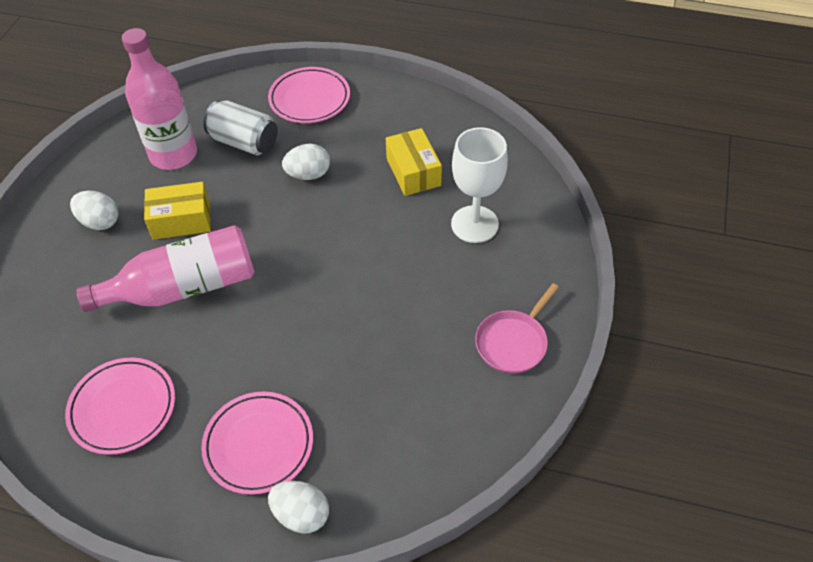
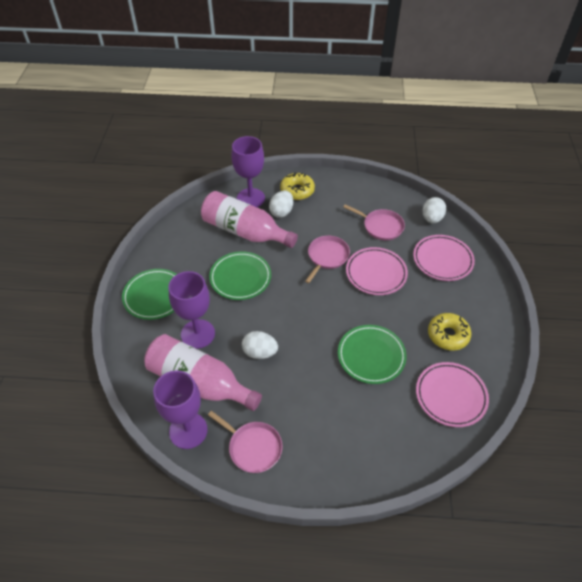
green plate: none = 0 -> [122,269,177,320] [209,251,271,300] [338,325,407,384] = 3
pink pan: [475,283,559,374] = 1 -> [208,411,282,473] [305,236,350,283] [343,204,405,240] = 3
purple goblet: none = 0 -> [153,370,208,449] [168,271,215,349] [232,136,265,207] = 3
white can: [203,101,278,155] = 1 -> none = 0
white goblet: [451,127,508,243] = 1 -> none = 0
yellow box: [144,182,211,240] [386,128,442,196] = 2 -> none = 0
yellow donut: none = 0 -> [280,172,315,200] [428,313,472,351] = 2

